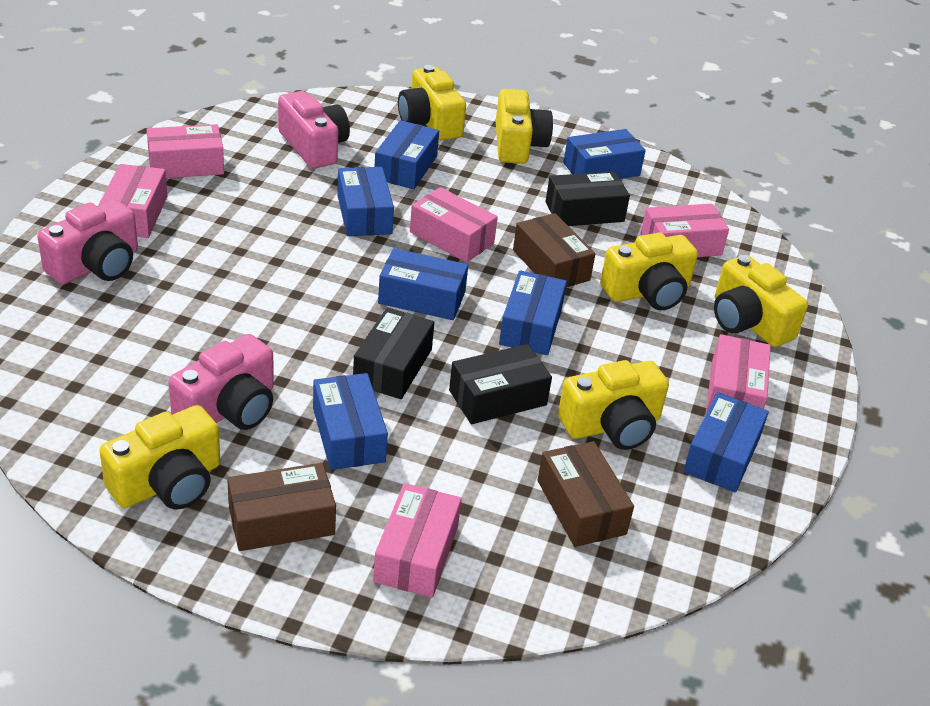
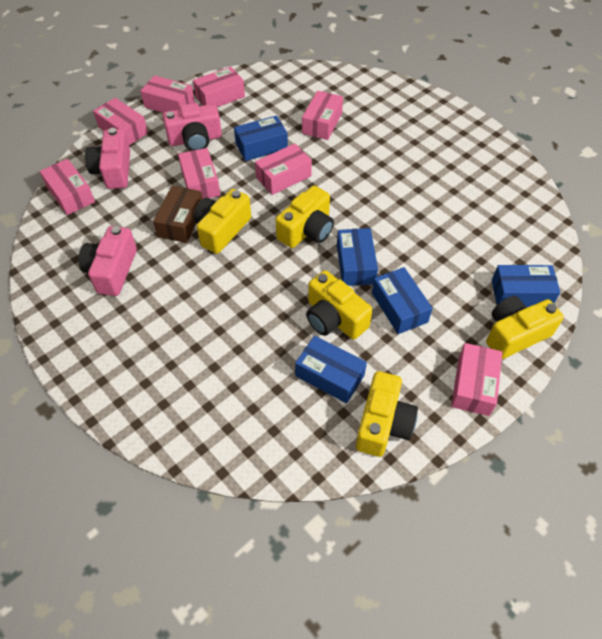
black box: [353,307,434,399] [449,344,552,424] [546,171,630,226] = 3 -> none = 0
blue box: [313,373,388,470] [337,167,394,236] [374,120,439,189] [378,248,468,320] [499,270,567,355] [563,129,646,179] [683,392,769,492] = 7 -> [234,116,288,161] [295,336,367,403] [337,228,378,286] [372,267,433,334] [492,265,560,307] = 5
brown box: [227,463,336,551] [513,213,595,287] [538,441,634,547] = 3 -> [153,186,203,243] = 1
pink box: [99,164,167,238] [147,124,224,178] [373,483,462,598] [410,187,498,263] [641,204,729,257] [706,334,771,413] = 6 -> [40,159,95,215] [93,98,148,145] [140,75,195,113] [178,148,220,198] [193,67,245,107] [255,143,312,195] [302,91,343,140] [451,343,503,416] = 8
yellow camera: [99,405,220,510] [398,65,466,140] [496,89,553,164] [558,360,669,450] [600,233,698,310] [714,255,808,347] = 6 -> [194,189,251,254] [275,185,334,248] [306,270,373,339] [356,371,418,457] [486,296,564,359] = 5

